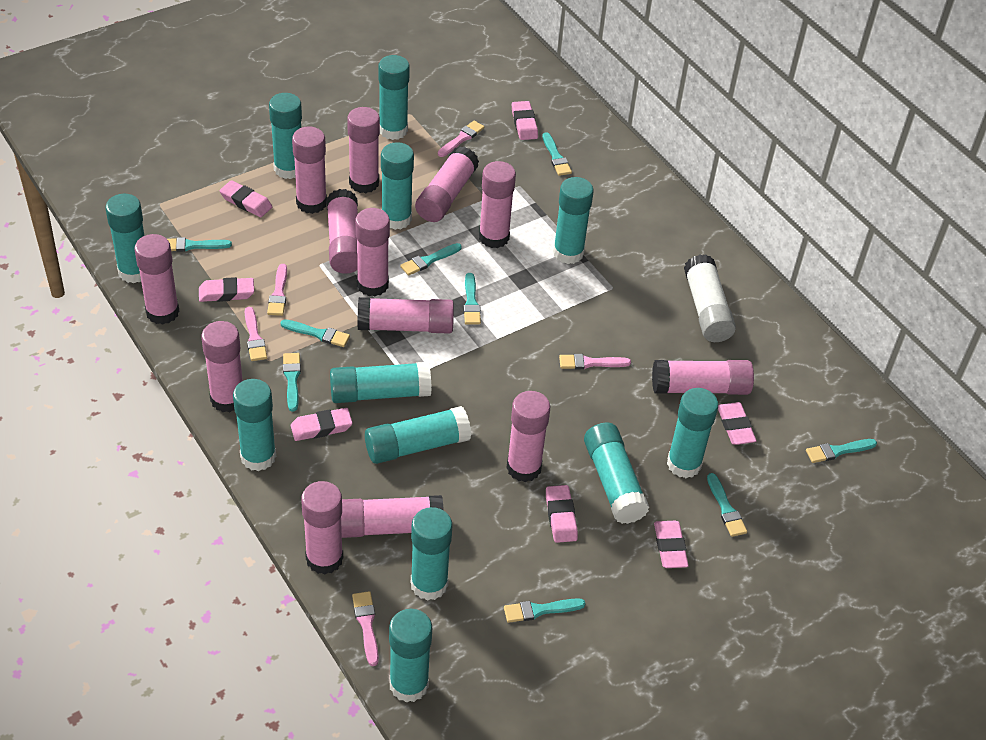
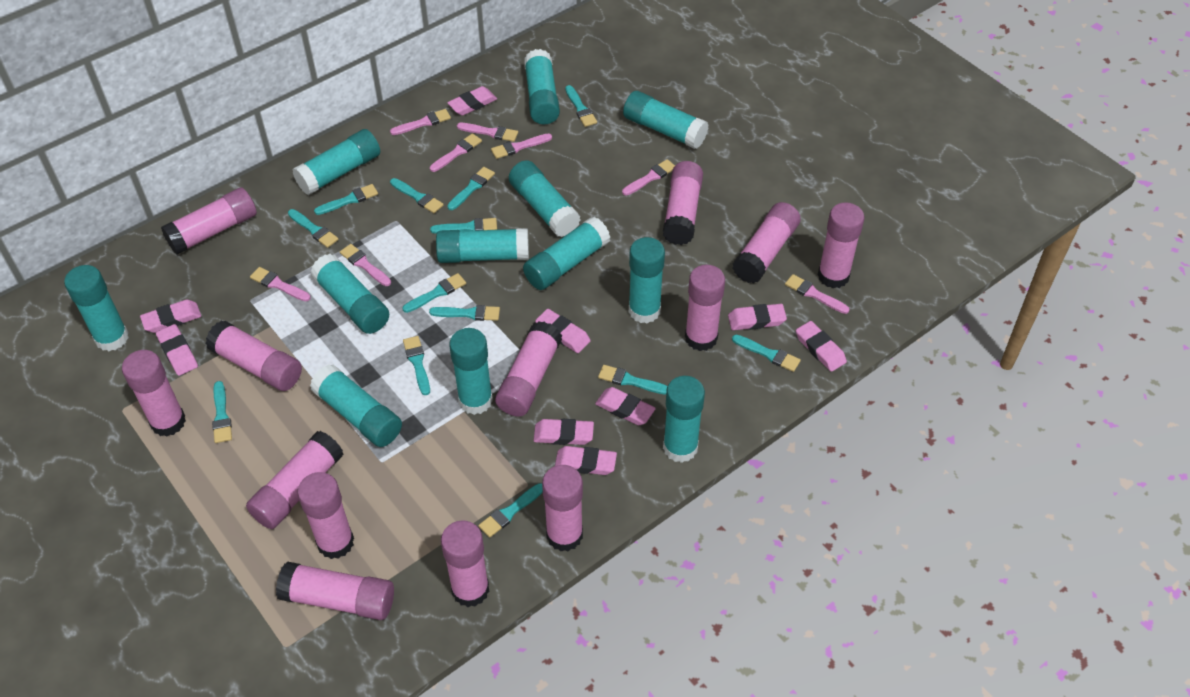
pink brush: [245,307,267,361] [267,264,287,316] [352,591,379,666] [438,121,484,157] [559,354,631,369] = 5 -> [250,267,311,301] [340,244,391,286] [390,109,451,135] [430,133,482,172] [457,123,518,142] [491,133,552,159] [622,159,675,196] [785,274,850,314] = 8
pink eraser: [199,277,254,302] [219,180,272,217] [291,408,353,441] [512,101,538,140] [546,485,578,543] [654,521,689,568] [718,402,757,445] = 7 -> [140,300,201,333] [156,324,198,376] [447,86,497,116] [533,419,594,445] [535,309,591,353] [555,446,617,475] [595,387,656,425] [728,304,787,330] [796,321,847,372] = 9
turquoise brush: [167,237,232,252] [280,319,350,347] [283,353,301,412] [400,243,462,276] [463,273,481,324] [504,598,586,623] [542,132,572,176] [707,473,747,537] [806,439,877,463] = 9 -> [212,381,232,443] [288,209,339,248] [314,184,378,215] [390,178,444,213] [402,273,466,313] [403,336,430,395] [429,305,500,321] [430,218,497,234] [447,167,495,210] [478,483,543,538] [565,85,597,127] [598,365,668,395] [732,335,801,372] = 13
white glue stick: [684,254,736,342] = 1 -> none = 0

